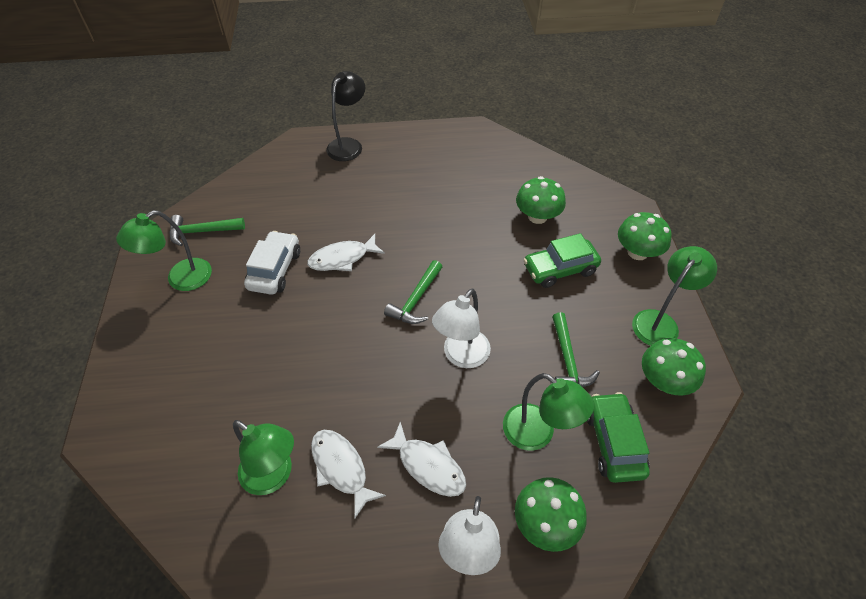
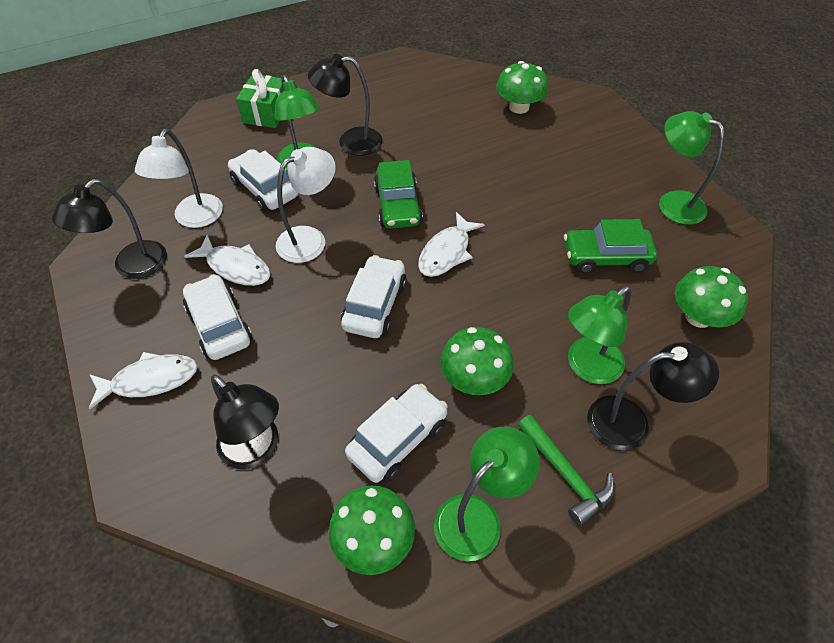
black lamp: [326,71,365,161] = 1 -> [52,179,167,279] [211,374,279,469] [308,54,383,156] [587,342,719,450] = 4
green gift: none = 0 -> [236,69,282,128] = 1
green hammer: [169,215,245,246] [384,260,442,324] [552,312,600,387] = 3 -> [518,414,615,526] = 1
white car: [244,231,300,295] = 1 -> [183,274,252,360] [228,149,298,212] [341,255,407,338] [345,384,448,483] = 4

